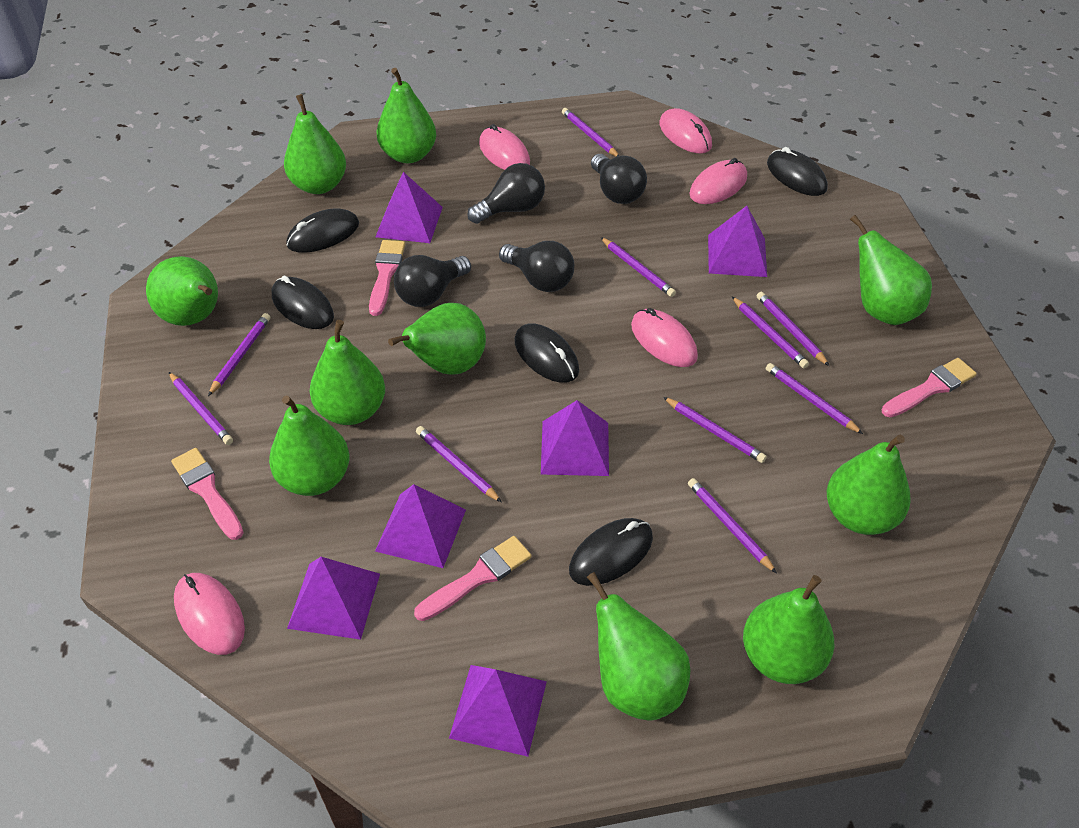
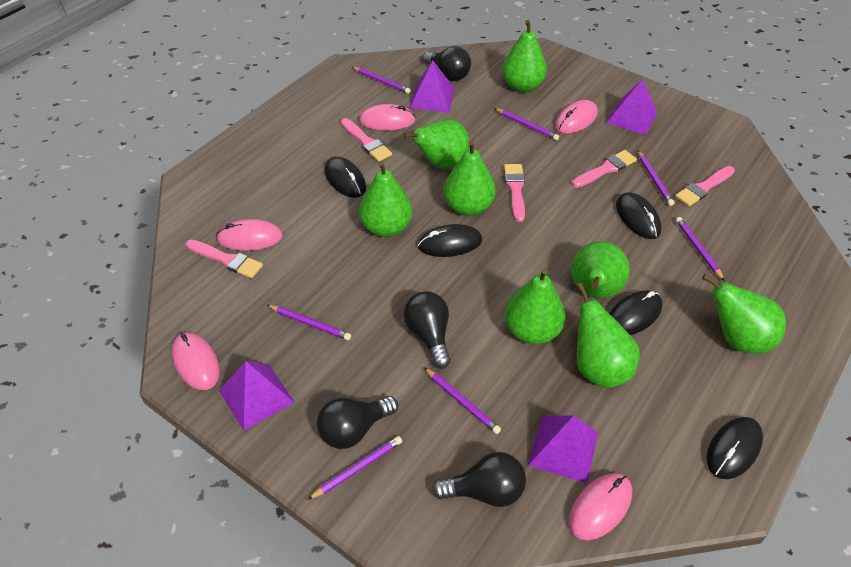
green pear: [146,256,218,326] [269,396,349,496] [284,94,346,194] [310,320,385,425] [376,68,436,163] [388,303,486,375] [587,572,691,721] [743,575,835,684] [827,435,911,535] [850,215,932,325] = 10 -> [359,161,412,237] [403,119,470,169] [444,140,496,216] [502,20,547,92] [505,268,566,344] [571,241,630,298] [576,283,640,388] [702,274,786,354] = 8
pink brush: [171,448,243,540] [369,240,405,316] [414,536,531,621] [882,358,977,417] = 4 -> [186,239,263,278] [341,118,392,162] [504,164,525,222] [572,150,637,188] [675,166,735,206] = 5
purple pencil: [169,372,233,445] [208,313,270,396] [416,426,502,502] [562,108,619,157] [601,237,676,297] [663,397,767,463] [688,478,777,573] [732,297,809,368] [757,292,829,366] [766,363,863,434] = 10 -> [267,305,351,340] [307,436,402,500] [352,67,411,94] [424,367,501,434] [494,108,559,140] [638,151,674,206] [676,217,725,281] = 7
purple pyramid: [287,557,380,640] [375,484,466,568] [376,172,443,243] [449,665,547,757] [541,400,609,476] [708,206,767,277] = 6 -> [219,361,295,431] [410,61,455,113] [528,415,598,483] [607,80,658,135] = 4

